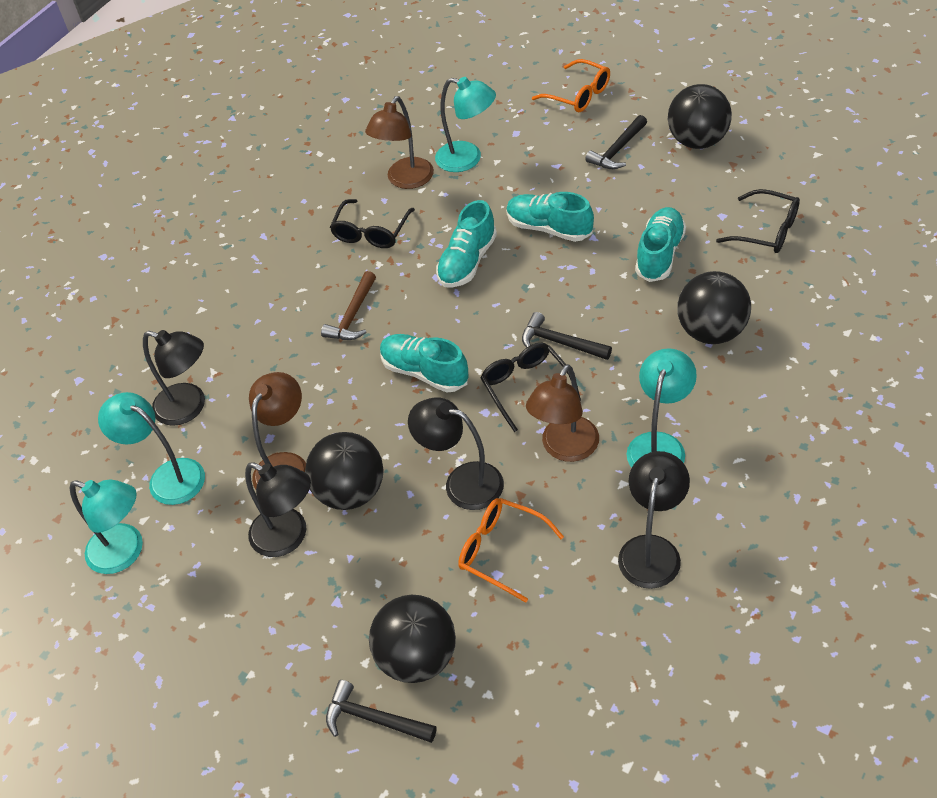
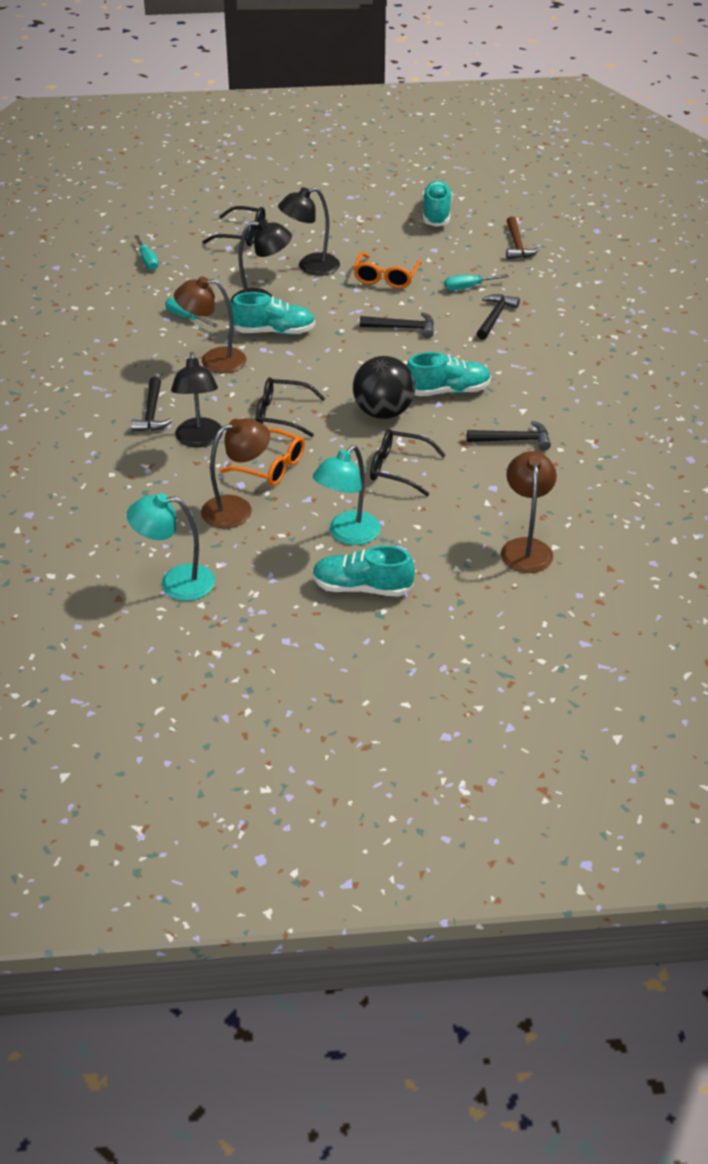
black ball: [305,432,384,510] [369,595,456,683] [668,84,732,149] [678,271,751,344] = 4 -> [353,356,415,419] = 1
black hammer: [326,680,437,743] [522,312,612,360] [585,115,647,169] = 3 -> [131,377,172,432] [360,312,434,338] [467,421,551,450] [477,294,520,340] = 4
black lamp: [143,330,205,426] [245,462,311,557] [408,397,504,510] [618,451,690,589] = 4 -> [171,352,223,447] [231,219,292,303] [278,187,340,276] = 3
turquoise lamp: [70,479,143,574] [98,392,205,505] [435,77,496,172] [627,348,697,468] = 4 -> [127,493,215,601] [313,445,381,545] = 2
turquoise screwdriver: none = 0 -> [134,235,159,270] [165,298,218,327] [445,274,509,290] = 3

